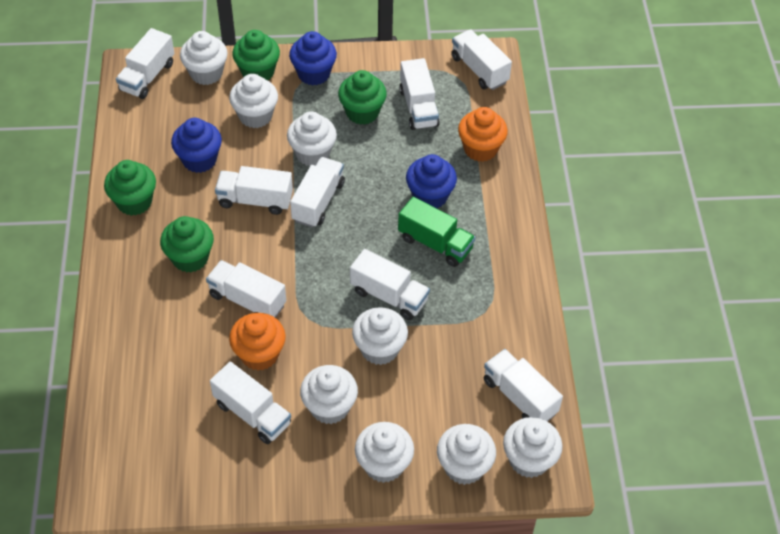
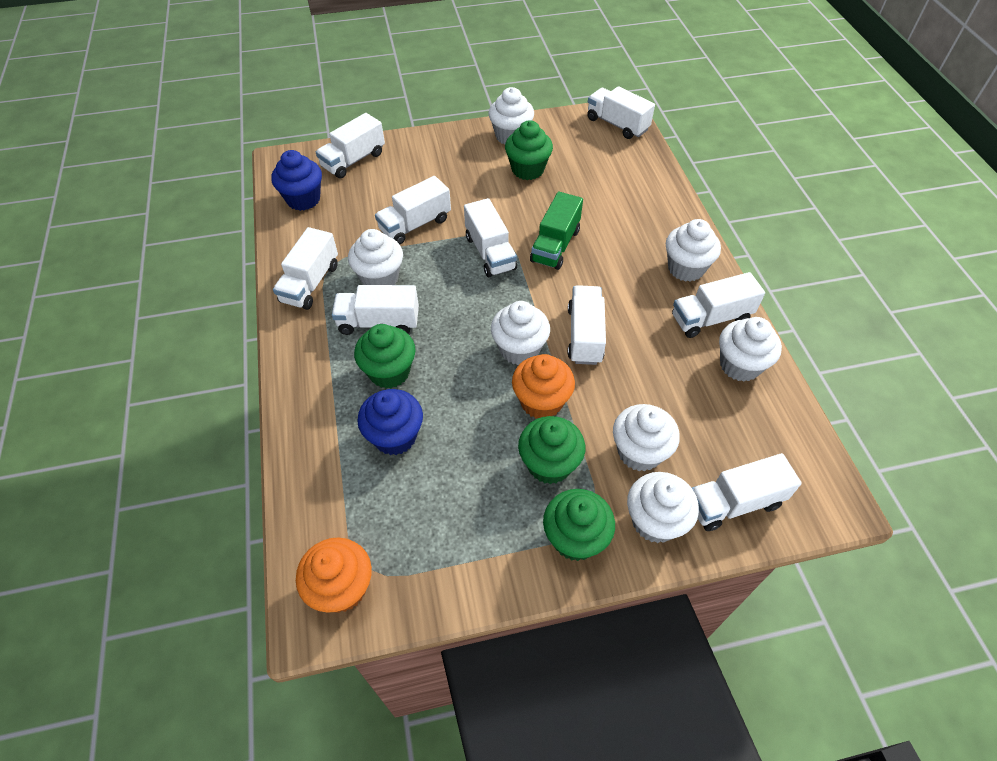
blue cupcake: [171,118,222,173] [289,31,337,86] [406,154,457,209] = 3 -> [271,150,322,211] [357,389,423,455] = 2
white cupcake: [180,31,228,85] [229,74,278,128] [287,111,337,166] [300,365,358,424] [352,307,408,365] [355,422,414,483] [437,424,496,485] [503,417,562,478] = 8 -> [348,229,403,285] [488,87,534,145] [491,301,550,365] [613,404,680,471] [627,472,699,543] [666,219,721,282] [719,317,782,382] = 7

